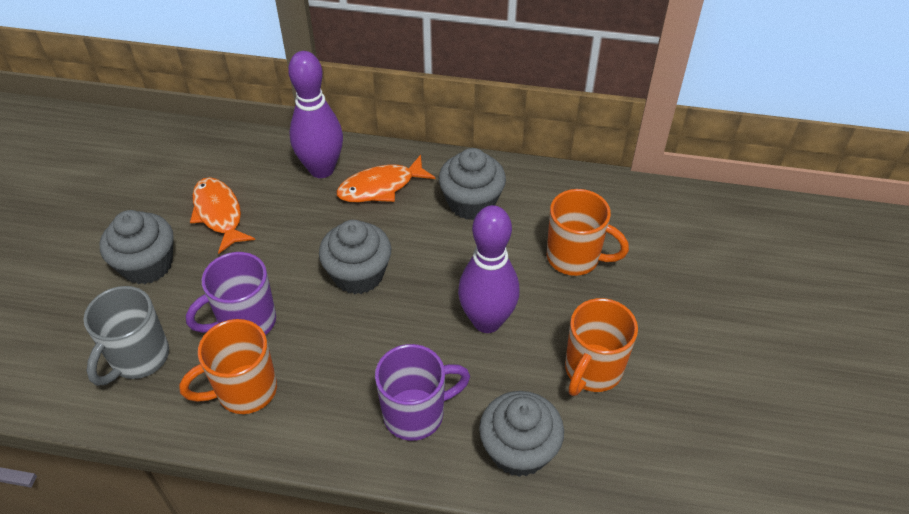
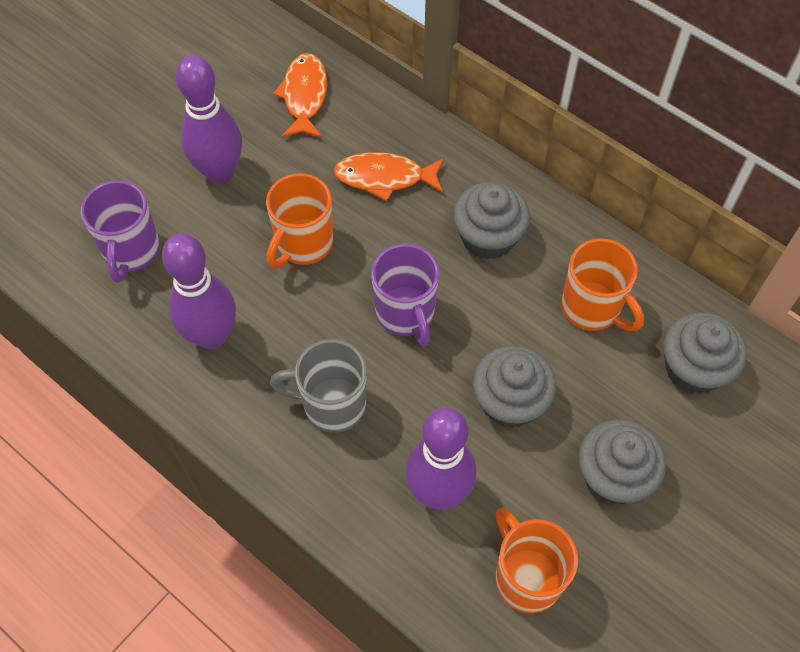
purple bowling pin: [288,51,343,178] [458,205,520,333] = 2 -> [162,234,236,349] [176,55,242,183] [405,407,476,510] = 3

